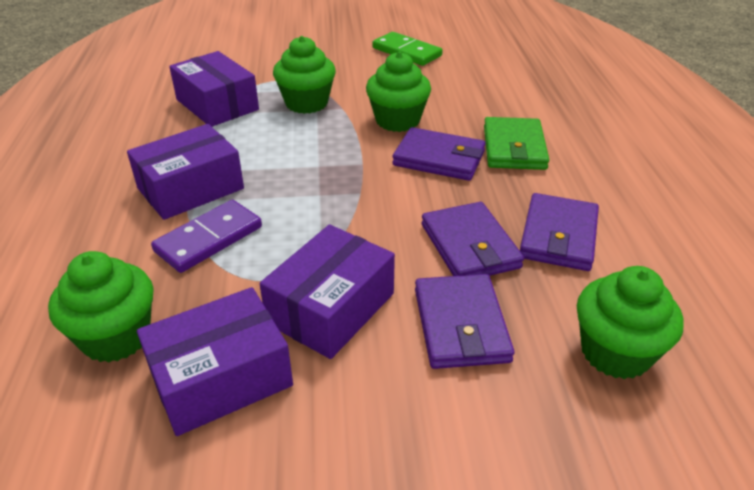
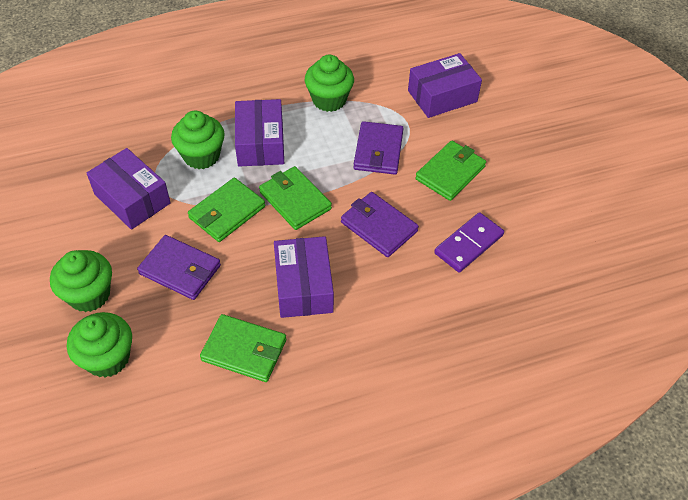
green domino: [372,32,443,66] = 1 -> none = 0
green wallet: [484,117,549,170] = 1 -> [188,178,265,242] [200,314,286,382] [259,166,332,230] [415,141,486,201] = 4
purple wallet: [392,127,486,181] [415,274,515,369] [422,202,524,276] [520,193,599,271] = 4 -> [137,235,221,300] [341,192,419,257] [353,121,403,175] = 3

